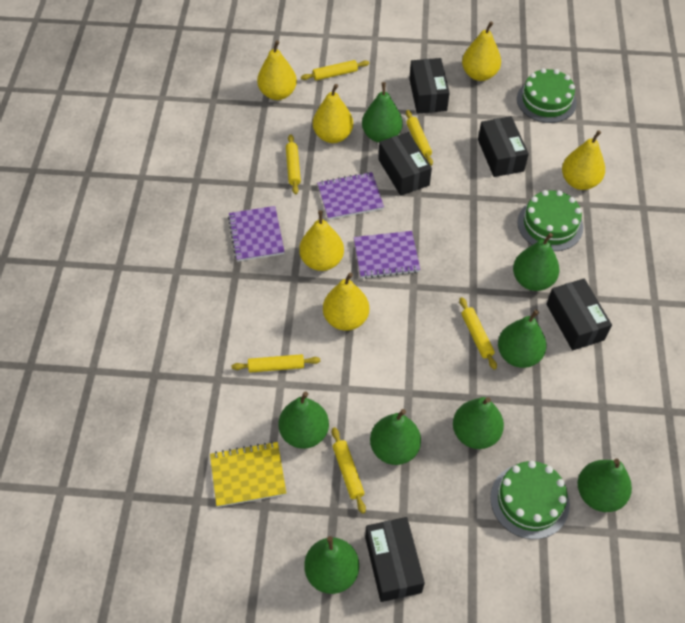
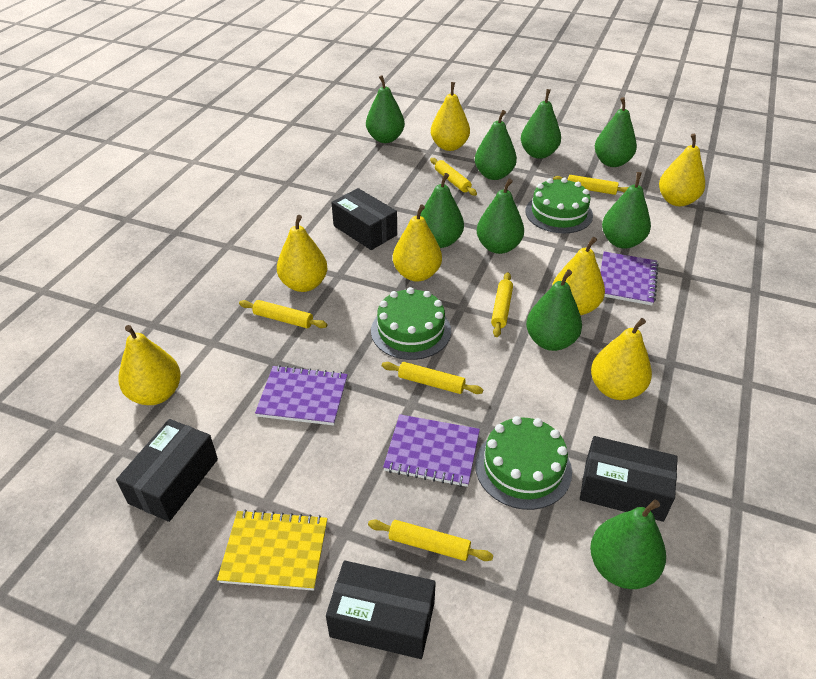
black box: [365,517,425,602] [378,132,432,196] [409,58,450,114] [478,116,529,177] [547,279,612,350] = 5 -> [116,419,218,522] [326,561,436,659] [331,188,397,250] [580,436,678,522] = 4
green pear: [279,392,329,449] [304,536,359,594] [362,82,403,143] [370,409,421,465] [453,397,504,449] [498,310,547,368] [513,233,559,291] [578,458,632,512] = 8 -> [366,75,405,143] [420,173,464,248] [475,110,517,180] [477,179,524,254] [521,89,561,159] [526,269,582,351] [590,499,666,589] [595,97,637,167] [602,172,651,249] = 9
yellow pear: [257,40,297,100] [299,210,344,271] [313,84,353,143] [323,273,369,331] [462,21,501,81] [562,130,605,190] = 6 -> [118,325,181,405] [277,215,327,292] [393,205,442,282] [431,82,470,151] [552,237,605,315] [591,318,652,400] [659,134,705,206] = 7

